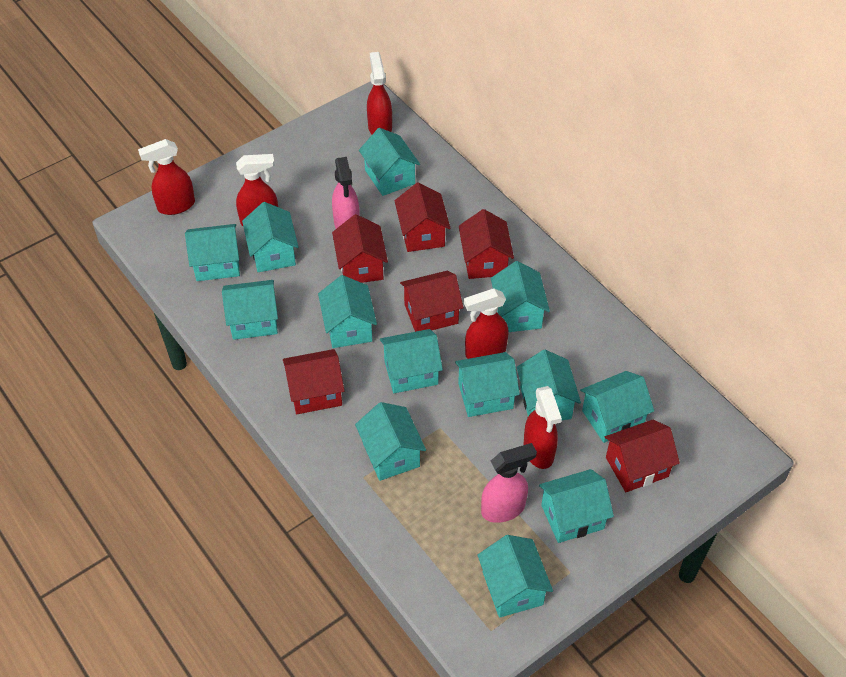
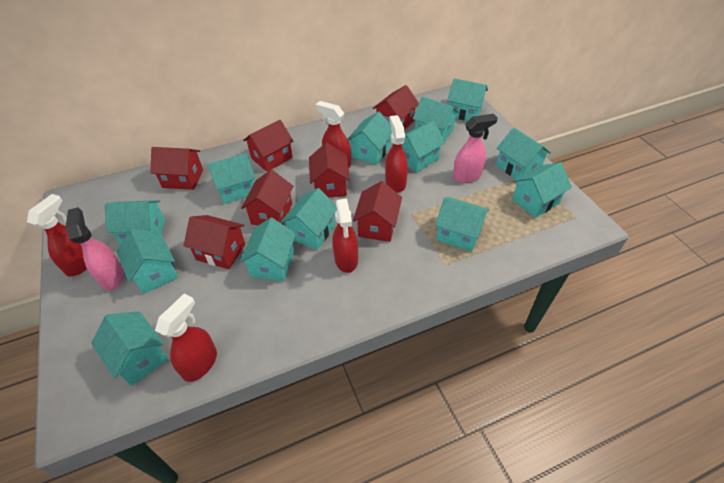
red house: [283,349,345,414] [332,214,388,283] [394,182,451,252] [400,271,464,332] [459,209,514,279] [605,419,680,492] = 6 -> [150,147,203,190] [183,215,246,269] [241,170,293,225] [243,120,294,172] [309,143,350,197] [353,181,402,242] [373,85,419,130] = 7

